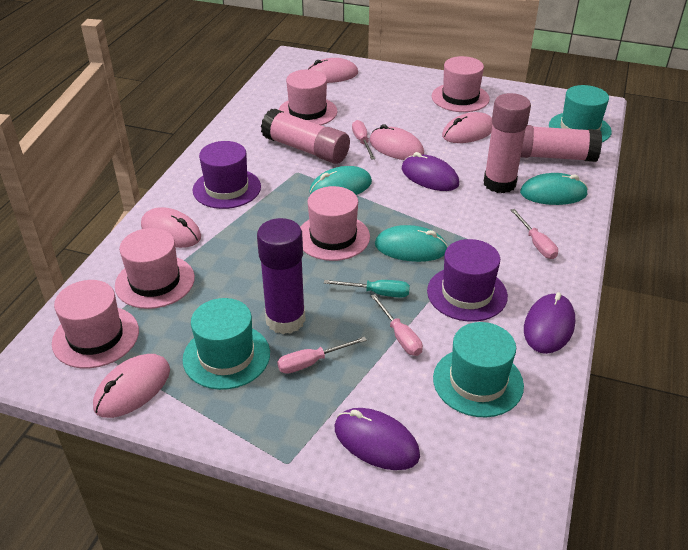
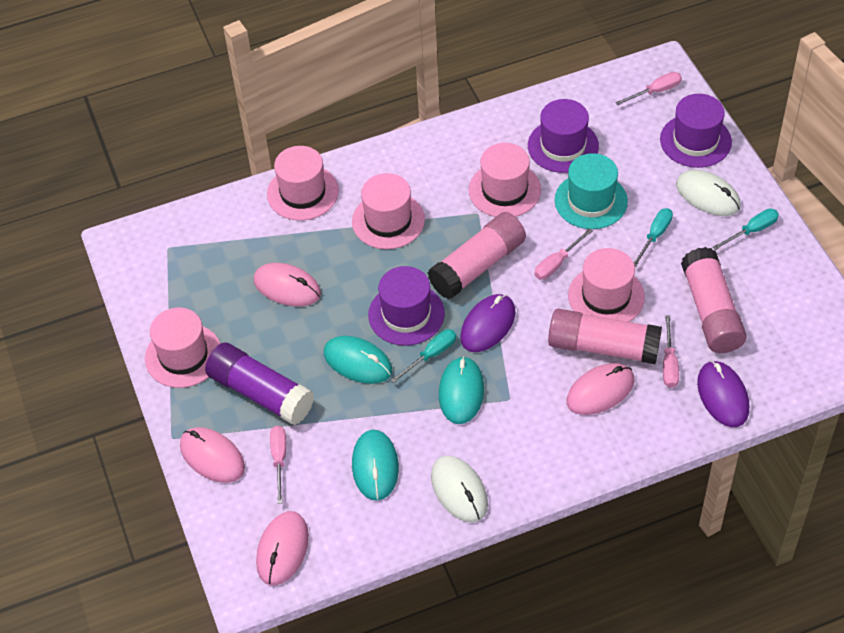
pink mouse: [93,354,170,418] [141,207,201,248] [308,58,358,83] [370,124,424,160] [442,112,492,143] = 5 -> [180,427,245,483] [253,263,321,306] [256,511,309,586] [566,363,635,415] = 4
purple hat: [193,141,261,209] [427,239,508,322] = 2 -> [368,266,445,346] [528,99,599,173] [660,94,732,168] = 3
purple mouse: [335,408,420,470] [402,152,459,191] [524,292,575,354] = 3 -> [460,294,516,352] [697,361,749,427] = 2
turquoise hat: [183,298,270,390] [433,322,524,417] [549,85,612,142] = 3 -> [554,153,628,229] = 1
turquoise screwdriver: [324,280,410,298] = 1 -> [391,329,456,383] [633,208,673,268] [712,209,779,250] = 3
white mouse: none = 0 -> [431,456,488,523] [676,170,741,216] = 2

